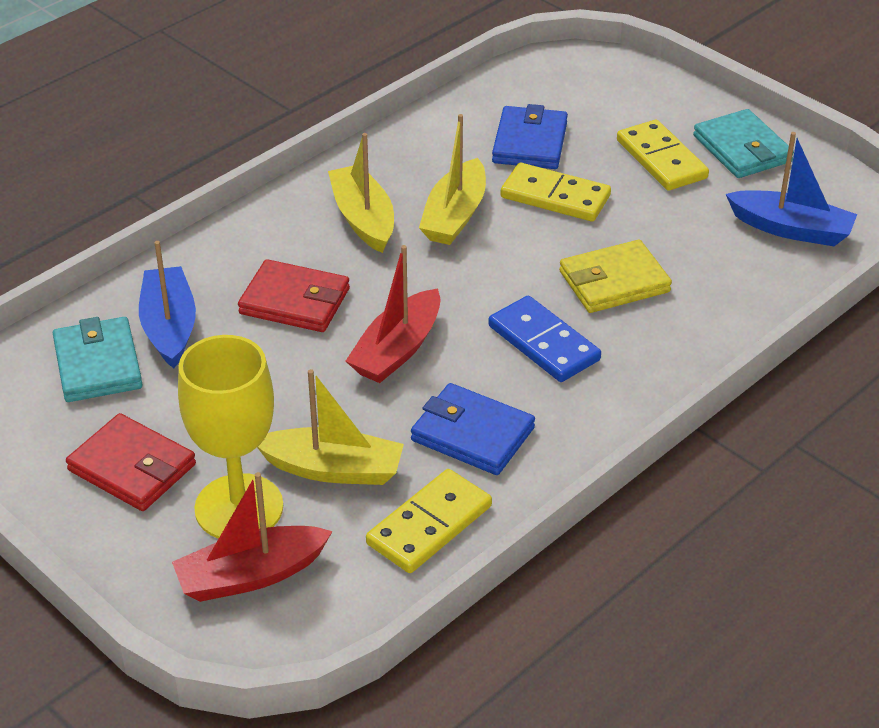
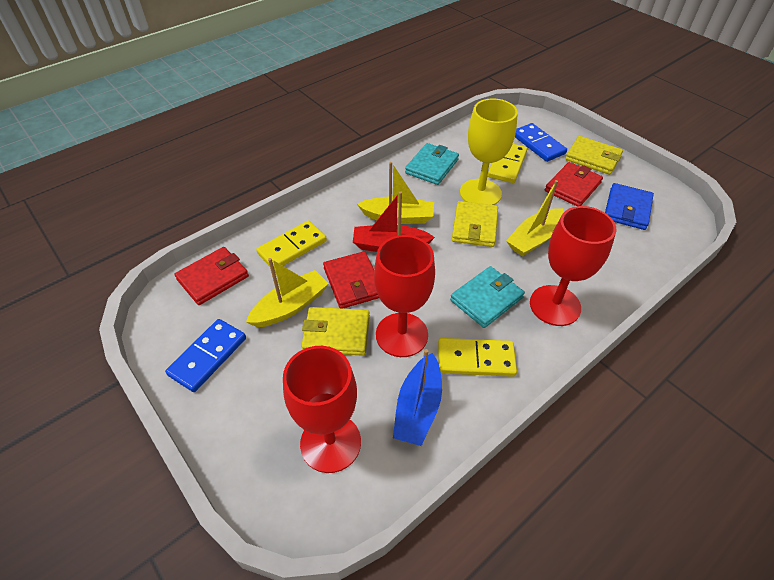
blue boat: [139,241,196,368] [726,132,857,246] = 2 -> [393,349,442,446] = 1
blue domino: [489,296,601,382] = 1 -> [165,319,246,392] [515,123,567,162] = 2
blue wallet: [411,383,535,475] [492,104,568,169] = 2 -> [605,183,654,230] = 1
red boat: [172,472,333,602] [346,245,441,383] = 2 -> [353,191,435,252] = 1
red goblet: none = 0 -> [283,346,361,473] [374,235,435,357] [530,206,616,326] = 3
red wallet: [66,413,196,511] [238,259,350,332] = 2 -> [174,247,249,305] [323,251,379,309] [545,162,603,206] = 3
yellow wallet: [559,240,672,313] = 1 -> [301,307,370,356] [452,201,498,247] [565,136,623,175] = 3

